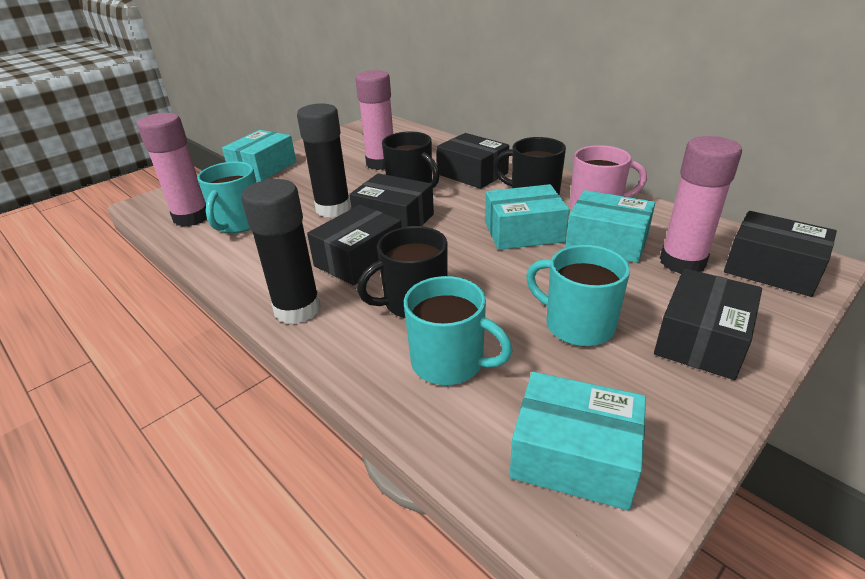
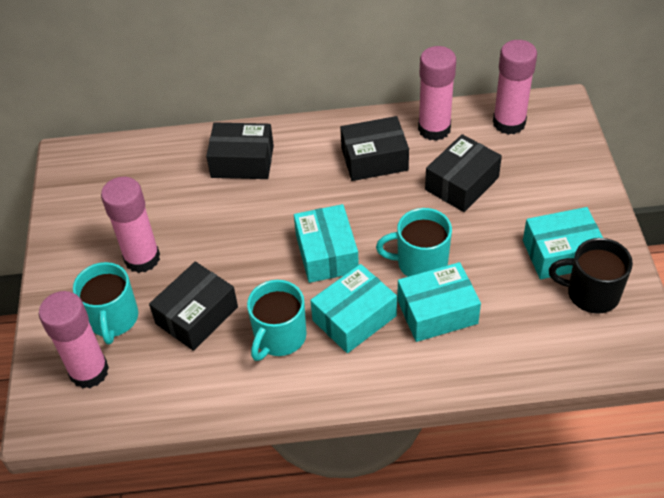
black box: [307,205,402,286] [349,173,434,227] [437,133,509,189] [654,268,762,380] [724,211,837,297] = 5 -> [149,262,238,351] [206,123,274,179] [340,116,409,181] [425,134,502,212] = 4
black glue stick: [241,179,321,324] [297,103,351,218] = 2 -> none = 0
black mug: [357,226,448,318] [382,131,440,188] [494,137,566,195] = 3 -> [549,238,633,314] = 1
pink glue stick: [137,113,207,227] [355,70,393,170] [660,136,742,274] = 3 -> [39,291,109,389] [101,177,160,273] [418,46,456,141] [493,40,537,135] = 4
pink mug: [570,145,647,208] = 1 -> none = 0

